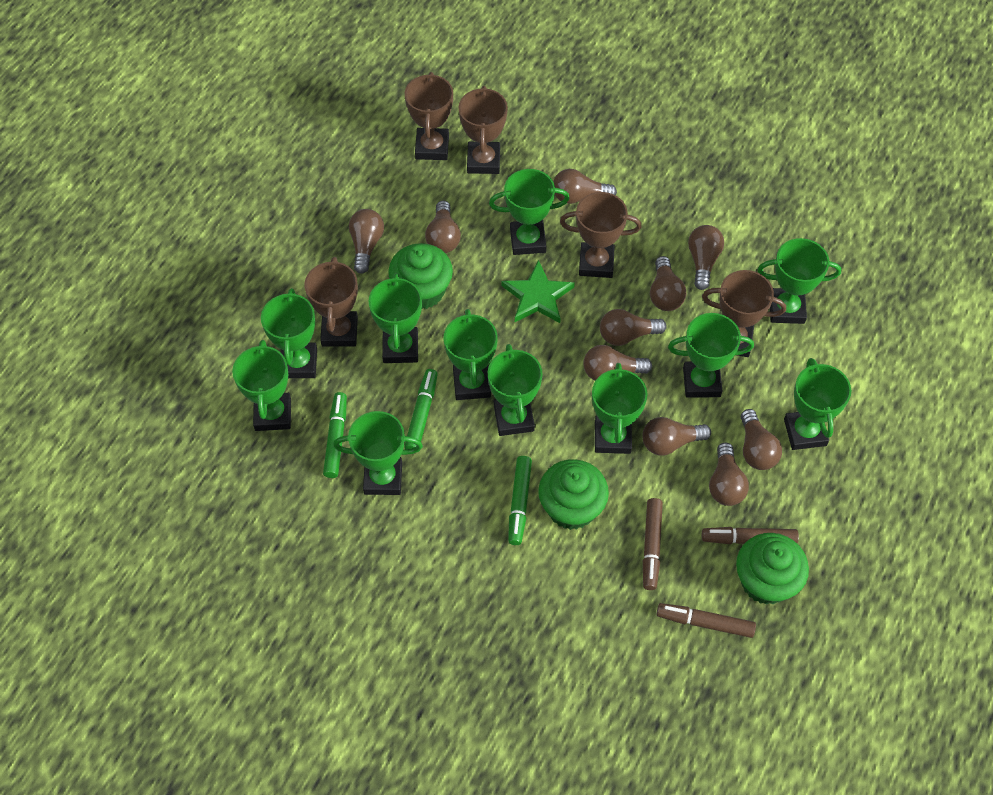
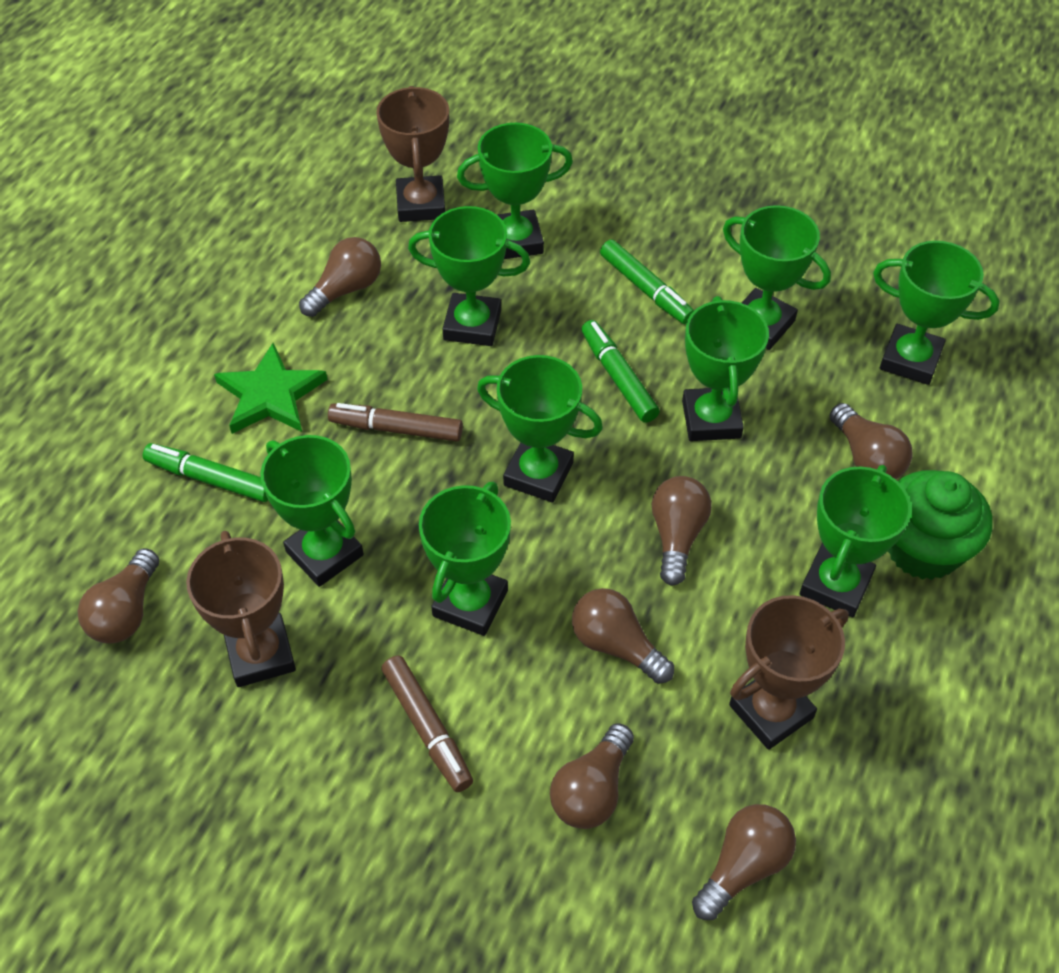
brown light bulb: [349,209,384,274] [425,201,461,253] [553,169,617,204] [583,345,652,381] [600,309,666,346] [642,417,711,456] [650,256,686,311] [688,225,724,290] [709,443,749,506] [741,409,782,470] = 10 -> [78,548,159,644] [299,237,381,317] [550,723,634,829] [572,588,674,684] [651,476,712,586] [692,804,796,920] [830,403,912,479] = 7
brown marker: [643,498,663,590] [657,603,756,638] [702,527,799,544] = 3 -> [328,403,463,442] [381,655,473,792] = 2
brown trophy: [304,257,358,346] [405,72,453,160] [459,86,508,174] [560,192,642,278] [702,270,786,357] = 5 -> [186,531,296,687] [376,86,449,222] [729,595,849,750] = 3
green cupcake: [388,243,453,309] [538,459,609,530] [736,533,809,605] = 3 -> [887,470,992,580] = 1
green trophy: [232,340,291,431] [261,288,317,378] [333,411,423,495] [369,273,422,363] [444,309,498,400] [488,344,542,436] [489,169,570,255] [592,363,647,454] [668,313,754,398] [757,238,841,324] [784,358,851,450] = 11 -> [260,435,364,587] [408,206,530,346] [419,482,511,636] [457,123,573,259] [477,355,603,502] [682,296,769,441] [723,205,831,350] [800,465,911,617] [873,241,1000,385] = 9

